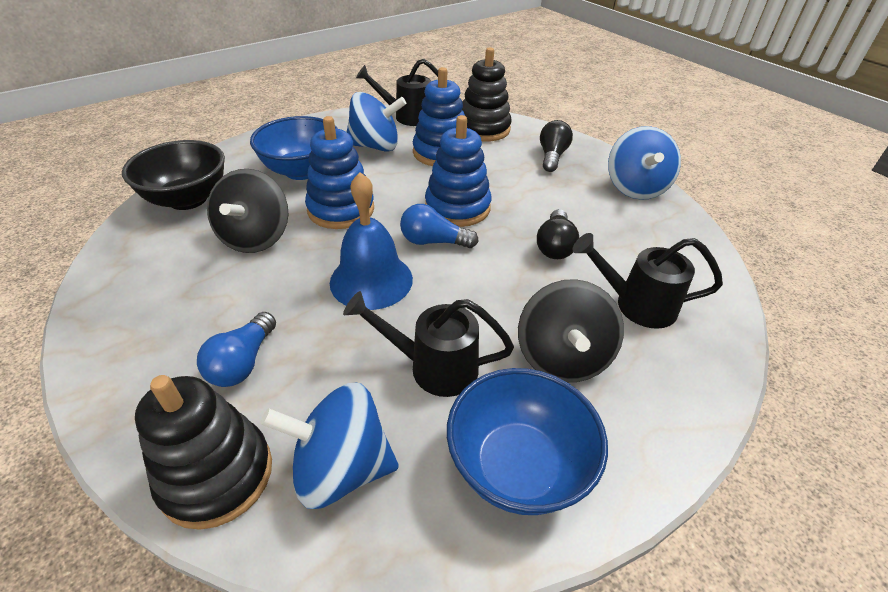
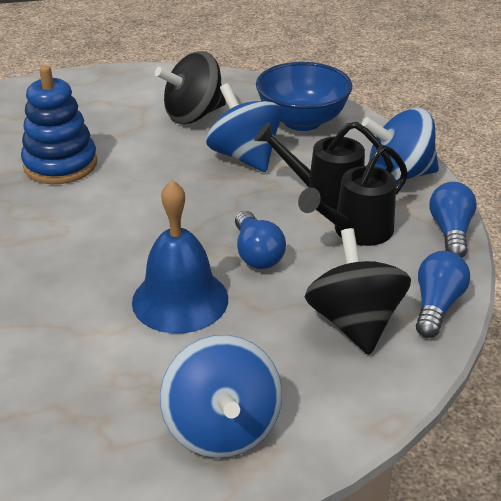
black bowl: [122,140,225,210] = 1 -> none = 0
black light bulb: [537,209,579,259] [540,120,573,172] = 2 -> none = 0
black stacking toy: [135,375,272,530] [462,47,512,142] = 2 -> none = 0
black watering can: [343,291,514,397] [356,59,438,126] [572,233,723,329] = 3 -> [254,122,393,211] [298,145,408,246] = 2
blue bowl: [250,116,338,180] [447,368,608,515] = 2 -> [256,62,352,131] = 1
blue light bulb: [197,312,276,387] [400,204,479,248] = 2 -> [235,211,286,269] [416,251,470,338] [430,182,477,258] = 3
blue stacking toy: [305,116,374,229] [413,67,465,166] [425,115,491,227] = 3 -> [21,65,97,184] = 1

